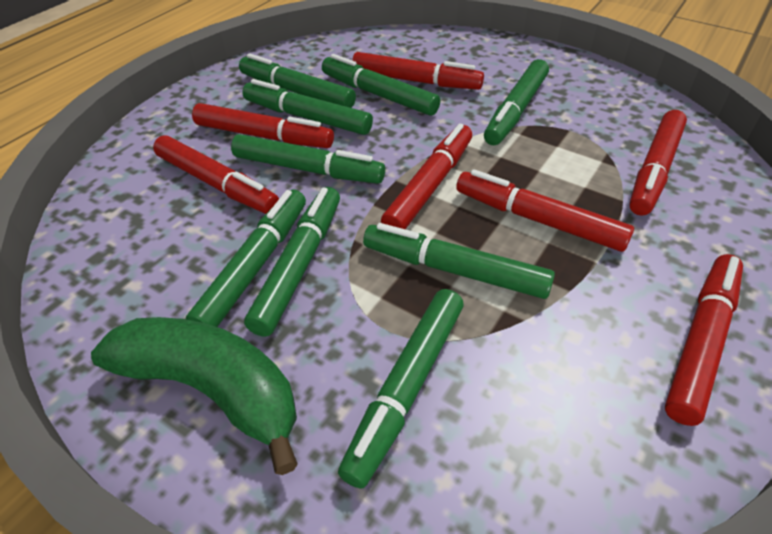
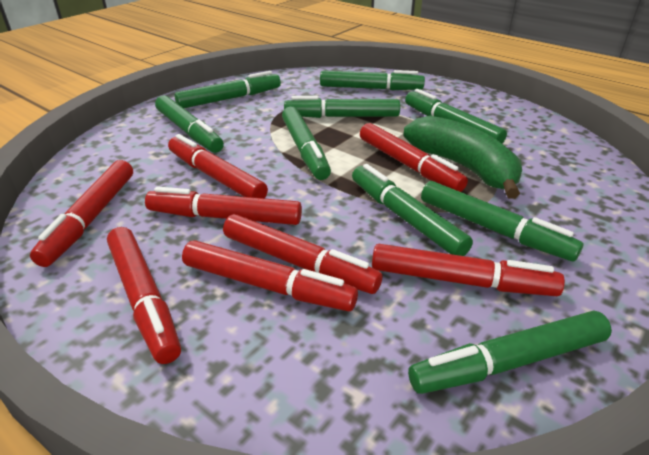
red marker: [153,135,279,214] [192,103,334,148] [352,52,484,90] [381,123,472,229] [456,169,634,252] [629,110,687,216] [665,254,743,426] = 7 -> [30,160,133,267] [107,227,181,364] [145,186,302,225] [168,134,268,198] [182,240,358,311] [223,214,382,294] [360,123,468,192] [372,244,565,296] = 8

